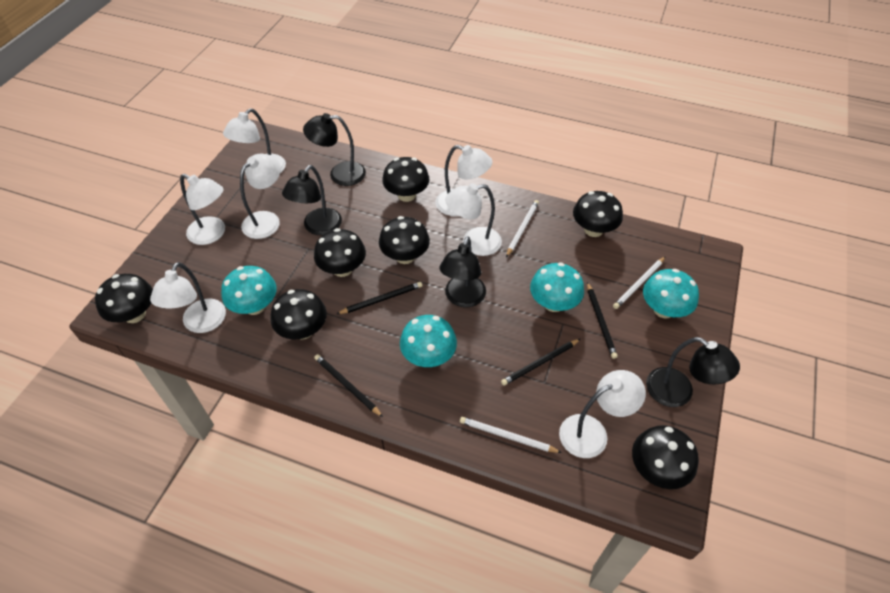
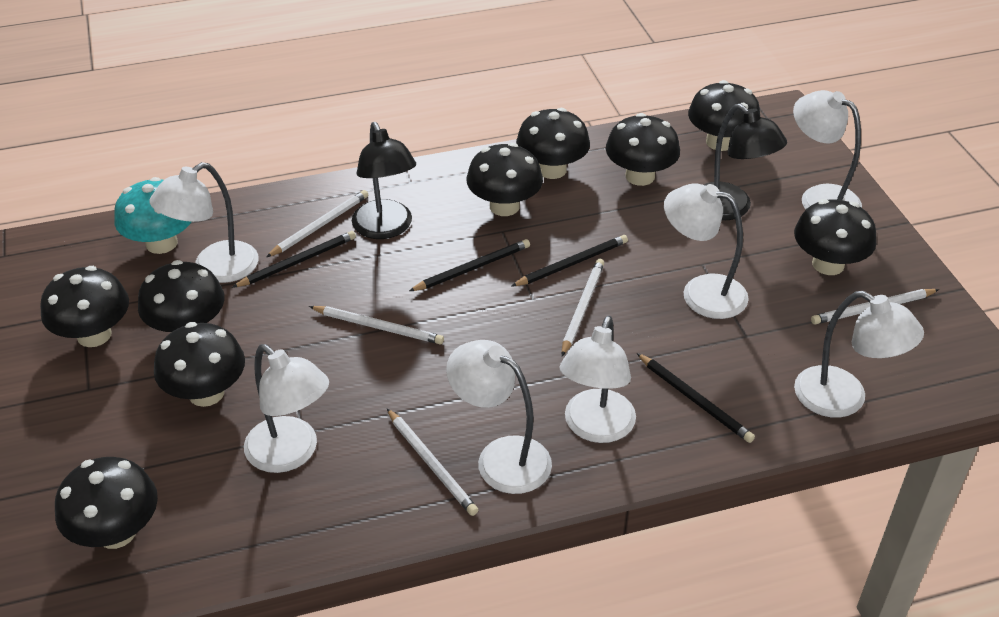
black lamp: [282,165,342,235] [303,113,366,186] [439,236,486,307] [646,337,740,407] = 4 -> [352,122,416,239] [704,104,787,220] = 2
black mushroom: [95,274,153,323] [270,289,327,340] [314,228,366,277] [379,216,430,264] [382,157,429,202] [573,191,623,237] [632,425,699,489] = 7 -> [40,266,129,347] [55,457,158,549] [138,260,225,332] [154,322,245,407] [467,143,543,216] [516,108,590,179] [606,113,680,186] [688,80,760,151] [794,199,876,275] = 9
turquoise mushroom: [221,266,277,315] [400,315,457,367] [530,262,584,312] [643,269,699,318] = 4 -> [114,177,191,254] = 1
white pencil: [460,417,562,453] [506,200,539,257] [613,256,666,309] = 3 -> [266,190,368,257] [309,306,444,344] [387,409,478,516] [562,259,604,356] [811,289,939,324] = 5

